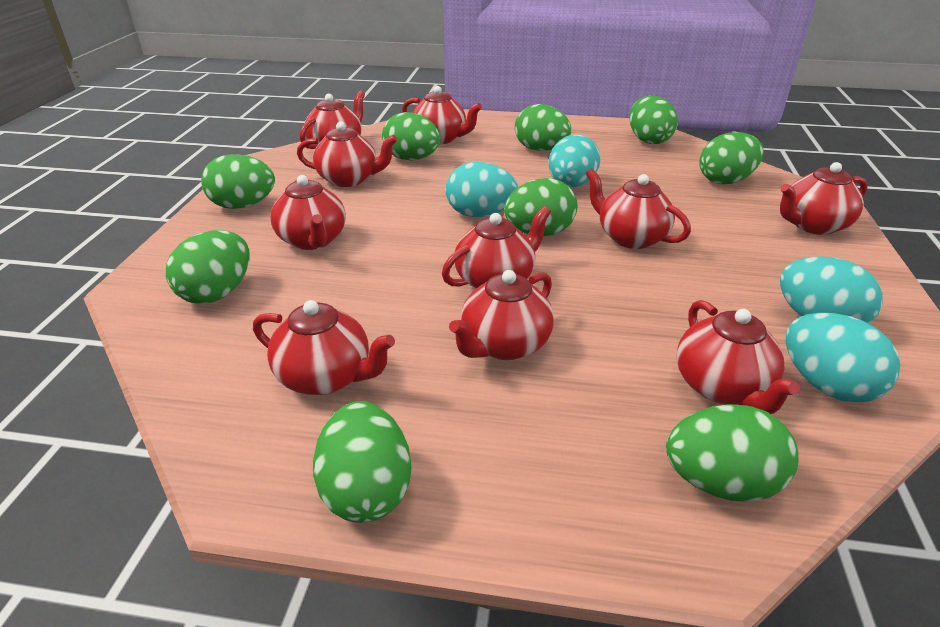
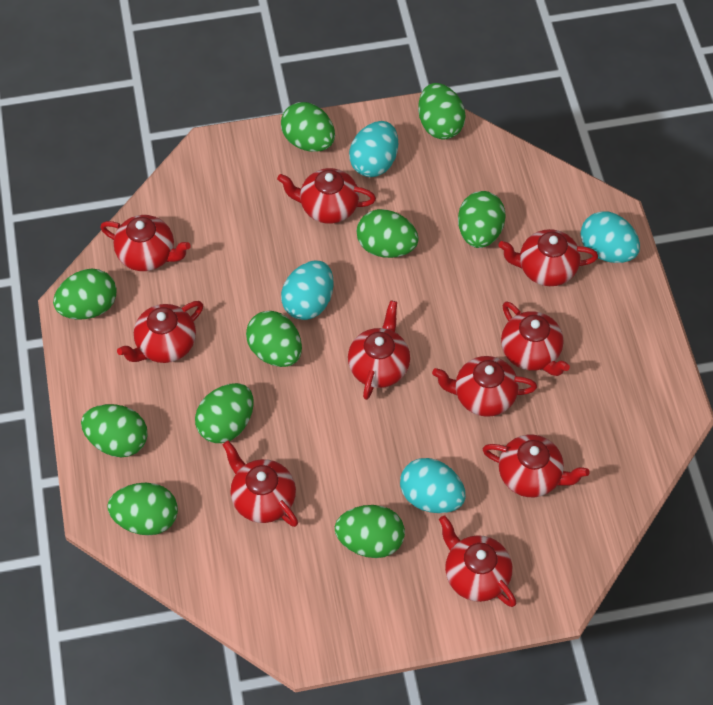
green egg: [166,230,250,304] [201,154,275,209] [313,401,411,523] [382,112,440,160] [504,178,577,236] [515,104,571,151] [629,96,678,144] [666,404,799,502] [699,132,764,184] = 9 -> [53,268,116,319] [81,404,148,458] [107,483,178,535] [195,383,254,443] [246,311,302,367] [281,102,335,152] [335,505,405,558] [357,209,419,258] [418,83,466,140] [458,191,506,248] = 10

